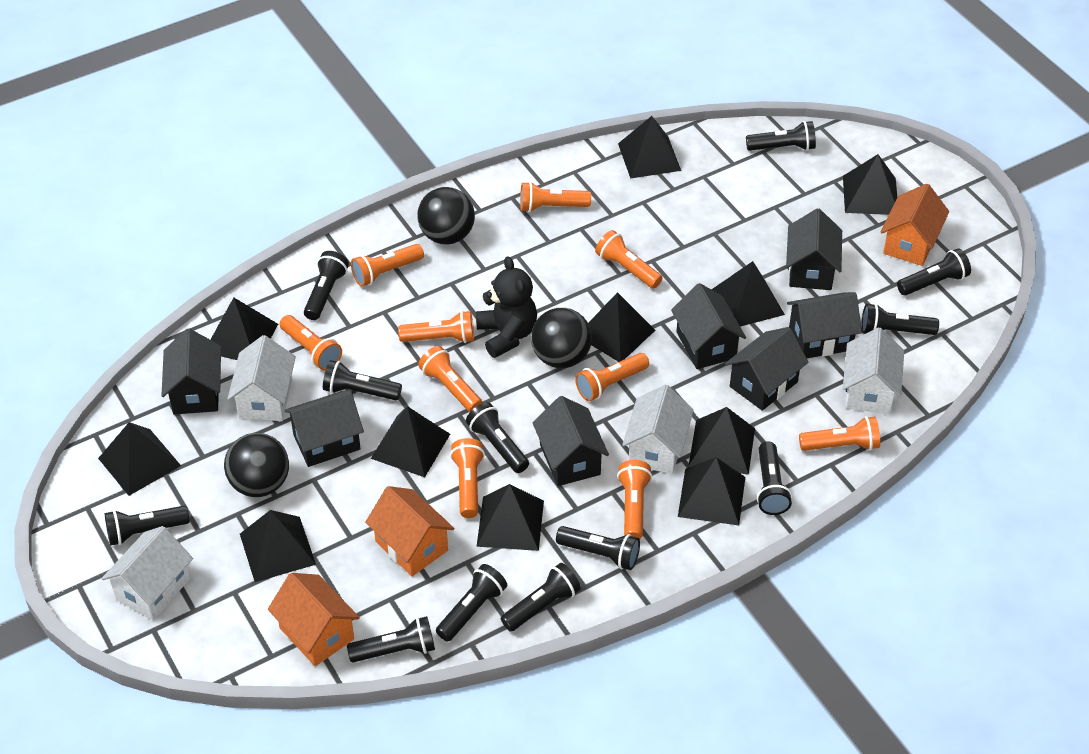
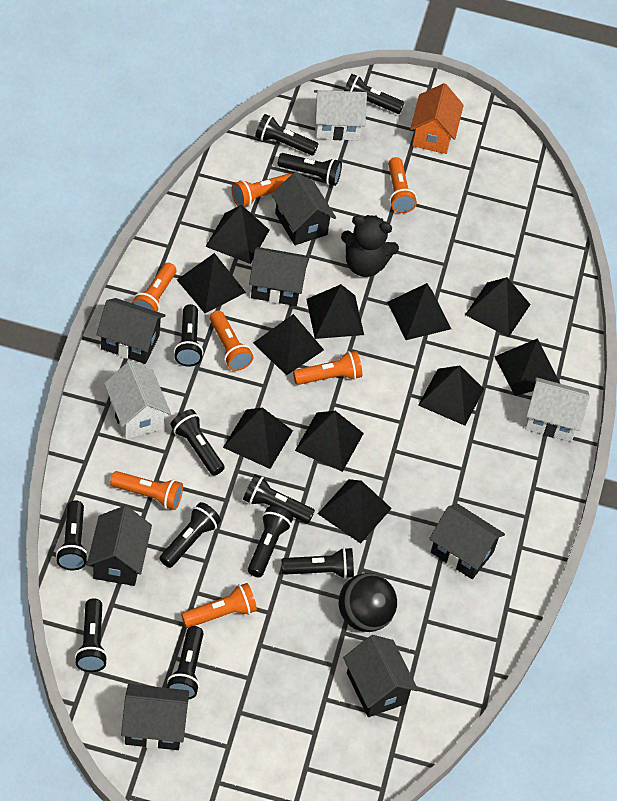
black ball: [224,433,289,497] [417,187,475,244] [531,308,592,368] = 3 -> [339,573,397,632] = 1
orange flashlight: [280,315,342,370] [351,244,424,287] [398,311,474,343] [418,346,482,412] [450,438,485,518] [520,182,591,212] [575,353,649,401] [595,230,662,289] [617,460,652,539] [799,416,880,451] = 10 -> [110,471,183,510] [132,263,176,312] [181,583,257,628] [210,311,254,371] [232,174,292,207] [293,351,362,385] [388,157,417,213] = 7
orange house: [268,573,360,666] [365,486,455,576] [881,184,949,266] = 3 -> [410,83,464,154] = 1
white house: [102,526,193,620] [227,335,296,421] [622,385,694,474] [843,327,904,414] = 4 -> [104,361,171,439] [314,90,367,140] [525,377,590,442] = 3

